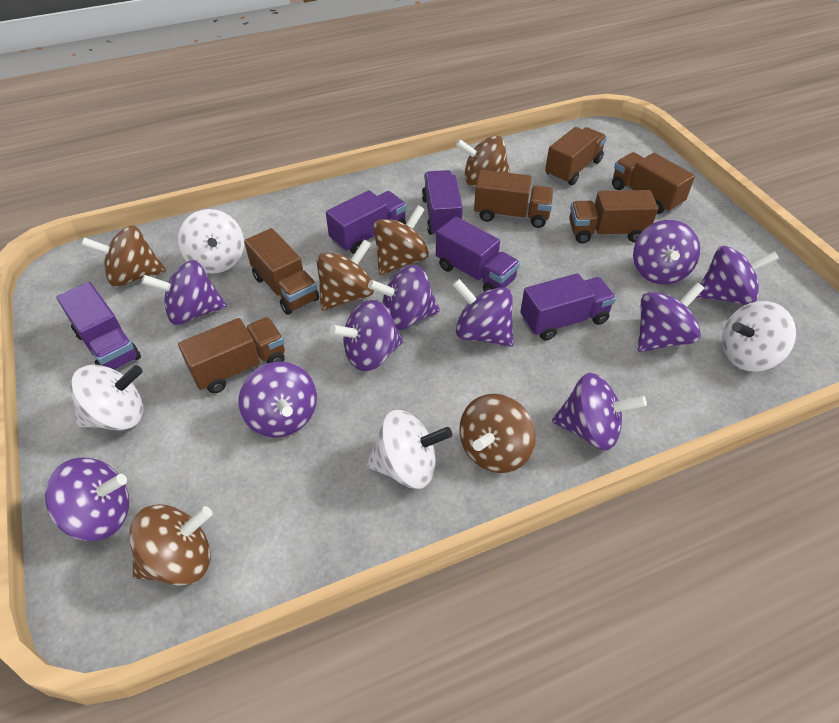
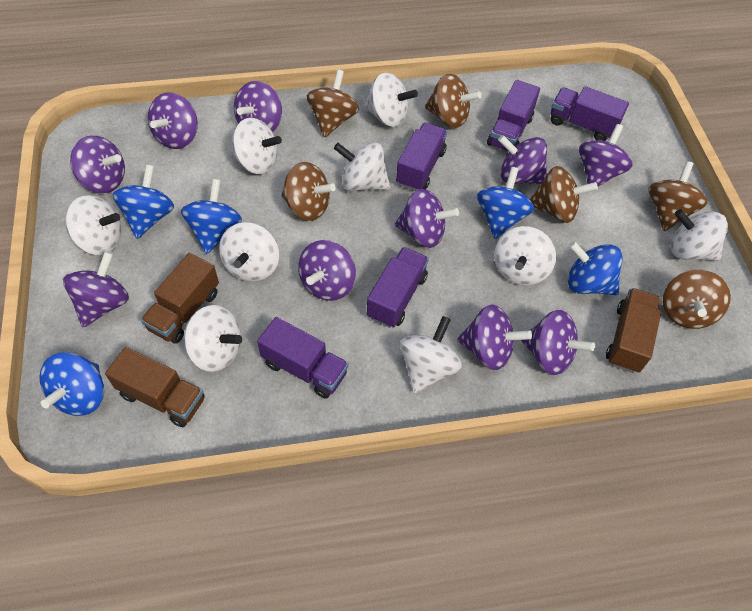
blue spinning top: none = 0 -> [39,352,104,416] [113,165,174,239] [181,179,242,254] [477,167,534,239] [568,241,622,295] = 5
brown truck: [178,317,285,393] [244,228,319,315] [474,170,554,228] [545,127,607,185] [569,190,658,243] [612,152,695,214] = 6 -> [105,347,205,427] [141,253,219,344] [606,288,661,373] = 3
white spinning top: [70,364,143,430] [178,209,244,274] [366,410,452,489] [722,301,796,372] = 4 -> [65,195,121,255] [184,305,242,372] [219,222,279,282] [231,118,282,174] [334,143,390,191] [364,73,418,127] [400,316,462,394] [494,226,556,286] [671,209,728,261] = 9

